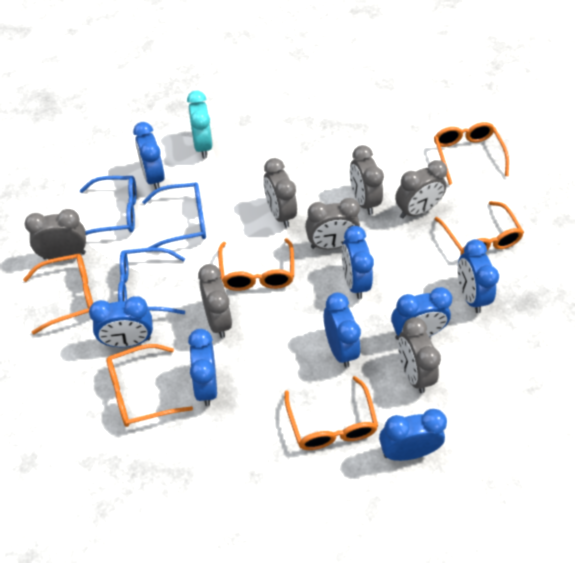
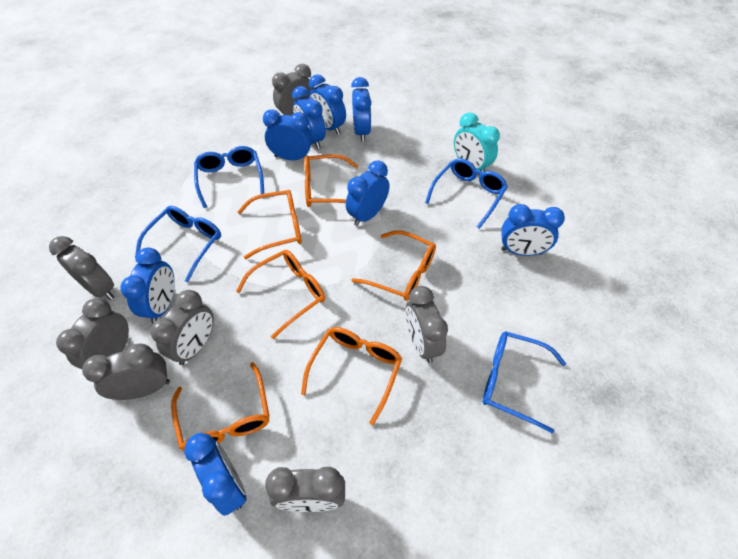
blue glasses: [80,176,137,235] [118,247,185,314] [142,182,206,248] = 3 -> [135,206,221,282] [194,146,264,208] [425,158,508,229] [483,331,566,433] = 4

